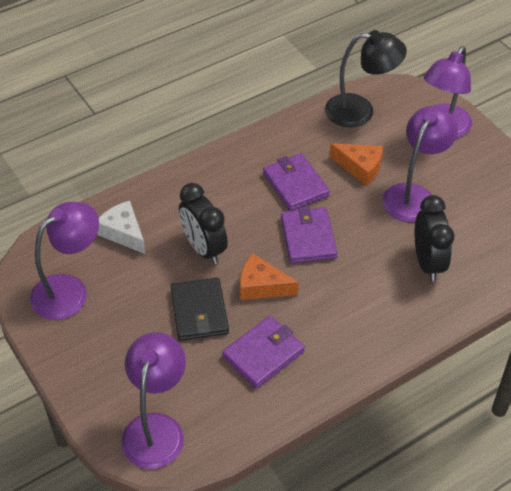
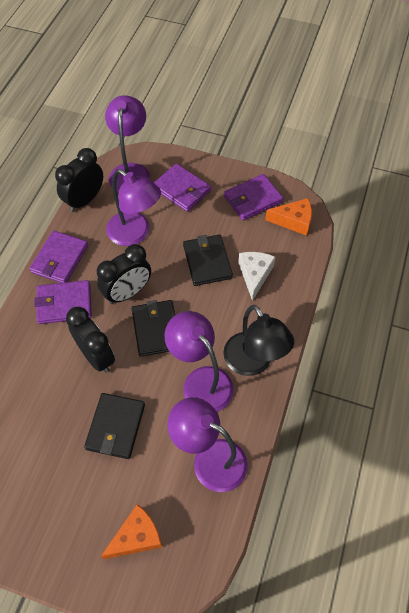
black clock: [179,183,228,264] [415,195,454,282] = 2 -> [55,148,103,212] [66,307,115,373] [97,244,151,304] = 3
black wallet: [171,278,229,340] = 1 -> [84,393,145,459] [131,300,175,357] [183,234,233,286] = 3
purple wallet: [222,316,305,389] [263,153,330,211] [281,206,337,263] = 3 -> [29,231,88,283] [35,280,92,324] [154,163,211,212] [224,174,283,221] = 4

